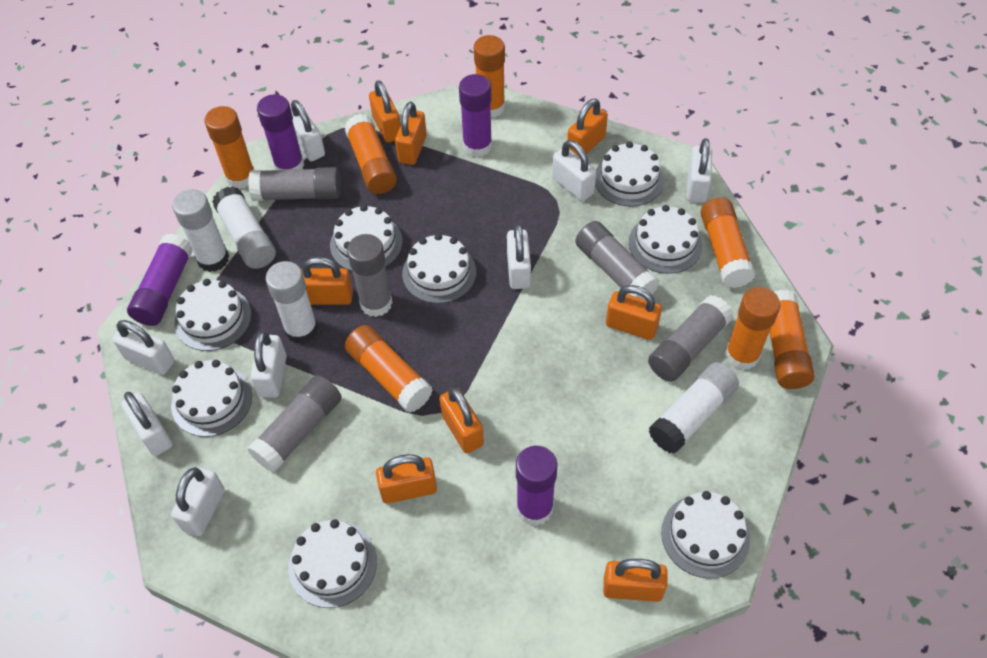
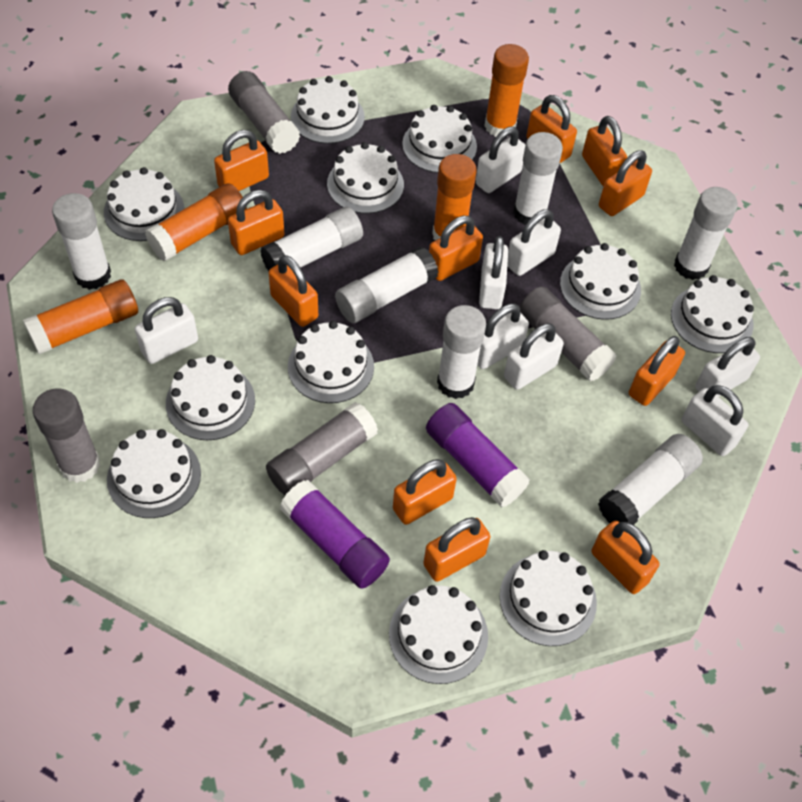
grey glue stick: [247,375,342,473] [248,167,341,201] [347,234,393,317] [575,221,659,300] [648,295,734,382] = 5 -> [33,388,100,483] [228,71,300,154] [266,402,378,496] [520,286,617,381] = 4
orange glue stick: [205,106,254,189] [344,114,397,194] [345,325,433,413] [474,35,505,117] [700,197,755,288] [725,287,781,370] [769,290,815,389] = 7 -> [23,280,138,354] [145,183,247,261] [432,154,477,240] [485,44,529,137] = 4
orange padlock: [301,257,353,305] [369,80,401,143] [376,454,437,504] [395,102,427,165] [439,387,484,453] [567,99,608,156] [603,559,668,602] [606,285,662,340] = 8 -> [214,130,269,191] [228,190,284,255] [269,255,318,327] [393,459,457,525] [424,517,490,582] [429,216,483,281] [526,95,577,163] [582,116,627,186] [591,521,660,594] [599,150,652,216] [629,336,685,406] = 11
purple glue stick: [127,234,193,326] [257,94,304,170] [459,74,492,157] [516,446,557,526] = 4 -> [280,480,390,589] [426,403,530,507] = 2
white cake: [171,360,252,437] [175,279,251,351] [288,519,377,608] [330,205,403,271] [402,233,476,304] [595,142,664,207] [629,205,702,274] [661,491,750,578] = 8 -> [104,167,184,241] [107,429,201,518] [166,355,255,440] [288,321,374,403] [291,76,365,144] [327,142,404,214] [389,585,488,684] [402,105,477,173] [500,550,597,646] [560,243,641,320] [671,275,754,353] = 11
white glue stick: [172,189,229,272] [212,186,276,269] [266,261,318,344] [649,362,739,454] = 4 -> [52,193,111,290] [260,207,363,271] [335,247,439,323] [437,305,486,399] [513,132,563,225] [598,434,703,525] [674,187,738,280] = 7

